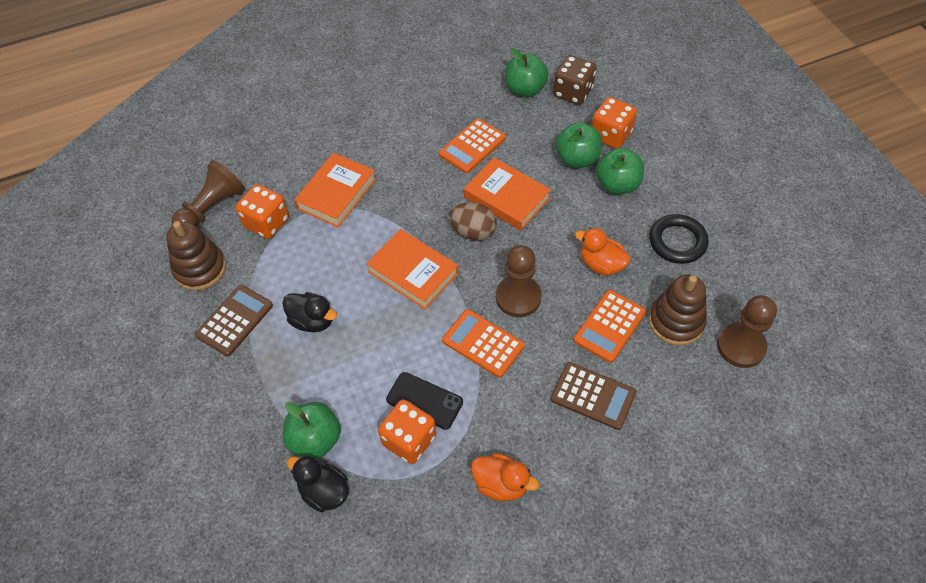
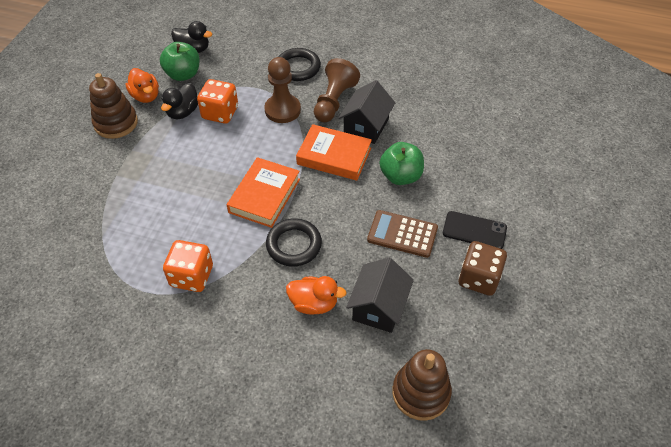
black house: none = 0 -> [339,80,395,144] [346,258,414,333] = 2
black ring: [649,214,709,264] = 1 -> [266,218,322,267] [278,48,321,81] = 2
brown calculator: [195,285,273,356] [550,362,636,430] = 2 -> [367,210,438,258] = 1
brown egg: [449,202,497,241] = 1 -> none = 0
brown pawn: [171,160,245,227] [496,245,542,317] [717,295,777,368] = 3 -> [264,57,301,123] [314,58,360,122] = 2
green apple: [283,402,341,459] [505,48,549,97] [555,122,602,168] [596,148,644,194] = 4 -> [160,42,200,81] [380,142,424,185] = 2
orange book: [294,153,376,228] [366,229,458,310] [464,158,551,231] = 3 -> [227,157,300,228] [296,124,372,180] = 2
orange calculator: [439,118,506,173] [442,309,525,378] [574,290,646,363] = 3 -> none = 0
orange dice: [236,184,289,239] [378,399,436,464] [591,97,637,149] = 3 -> [163,240,213,292] [197,79,238,124] = 2

